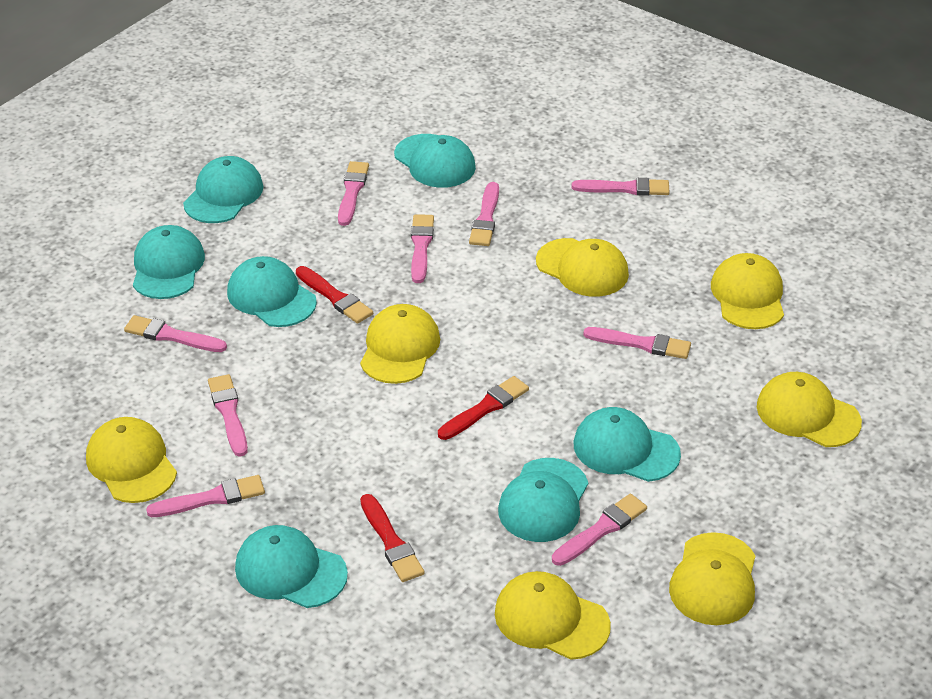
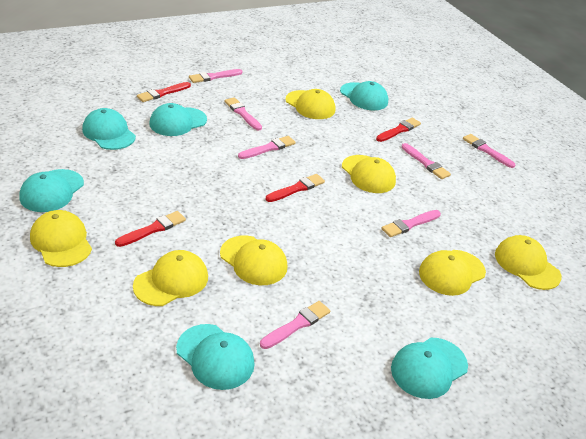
pink brush: [124,315,227,352] [146,475,265,517] [208,374,248,457] [338,161,369,226] [411,214,434,283] [469,182,499,246] [552,494,647,566] [572,178,669,196] [583,327,691,359] = 9 -> [189,69,242,83] [224,97,262,131] [238,136,296,159] [260,301,330,349] [382,210,441,237] [401,143,451,179] [463,134,515,168] = 7
red brush: [296,266,373,324] [360,494,425,582] [438,376,529,440] = 3 -> [115,211,186,247] [137,82,191,102] [266,174,325,202] [376,118,421,142] = 4
turquoise cap: [133,225,205,299] [183,156,264,223] [227,256,317,327] [235,525,348,608] [394,134,476,188] [498,458,588,542] [574,407,681,482] = 7 -> [19,169,84,212] [82,108,136,150] [149,103,207,136] [176,324,255,390] [340,81,388,110] [391,338,468,399] = 6

